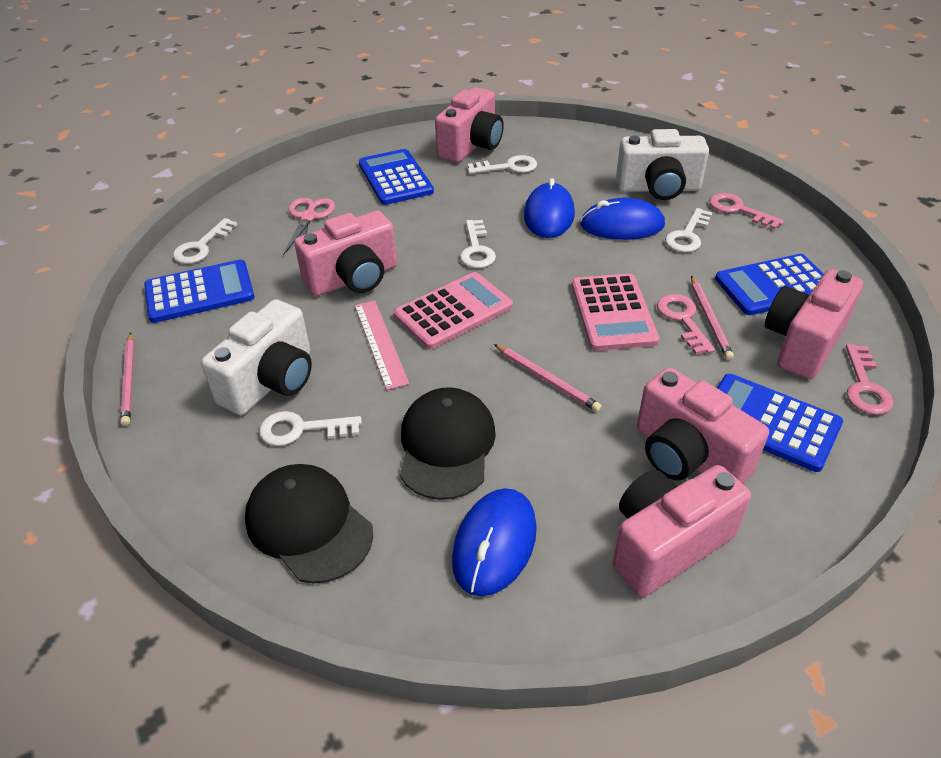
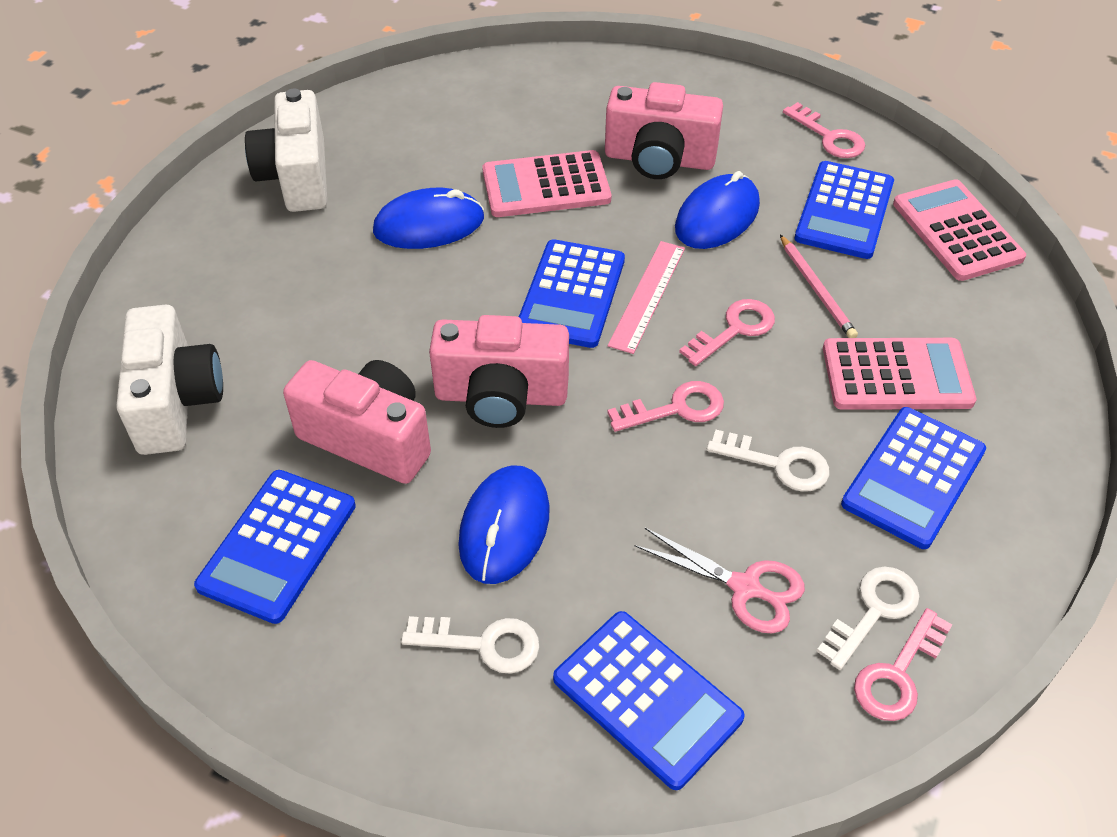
black cap: [245,464,373,584] [400,387,496,500] = 2 -> none = 0
blue calculator: [144,259,255,323] [359,149,434,205] [715,254,823,315] [717,374,843,472] = 4 -> [194,470,356,624] [519,239,625,348] [553,611,745,790] [794,161,894,259] [841,407,986,549] = 5
pink calculator: [394,272,513,349] [572,273,659,351] = 2 -> [482,150,612,217] [823,338,976,410] [893,179,1026,281] = 3
pink camera: [294,210,397,296] [435,87,504,163] [613,465,751,597] [637,367,769,484] [765,269,863,379] = 5 -> [283,360,431,484] [429,315,569,428] [605,82,723,179] = 3
pink key: [657,294,715,354] [709,193,784,230] [846,344,894,415] = 3 -> [607,381,724,432] [679,299,775,366] [783,102,865,158] [854,608,952,721] = 4
pink pencil: [120,332,135,426] [494,344,601,412] [691,276,734,360] = 3 -> [780,235,858,338] = 1
white key: [173,218,238,264] [259,411,362,446] [460,220,496,268] [467,155,537,174] [665,208,712,252] = 5 -> [401,616,540,674] [707,430,830,492] [816,567,920,670] = 3

